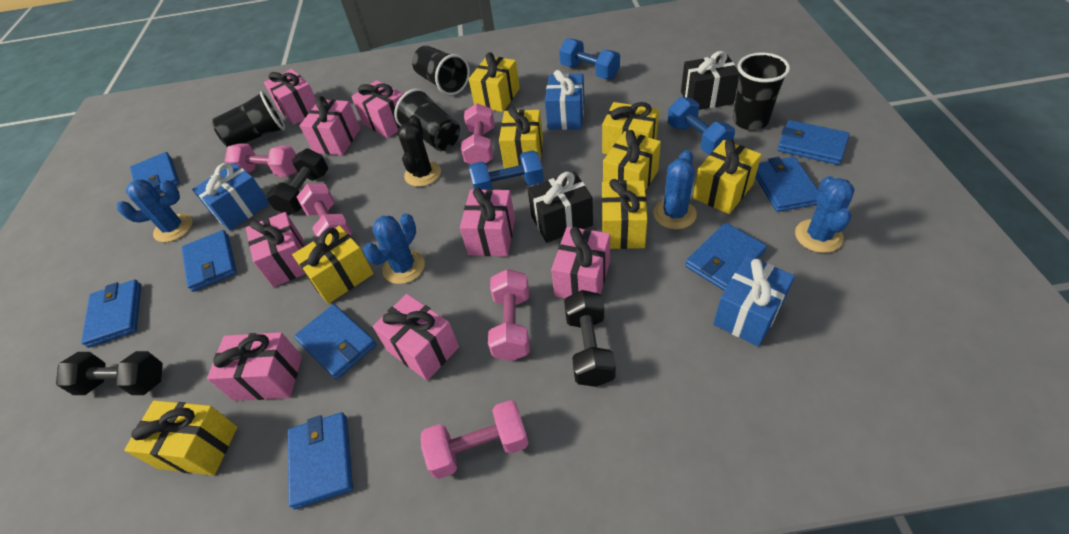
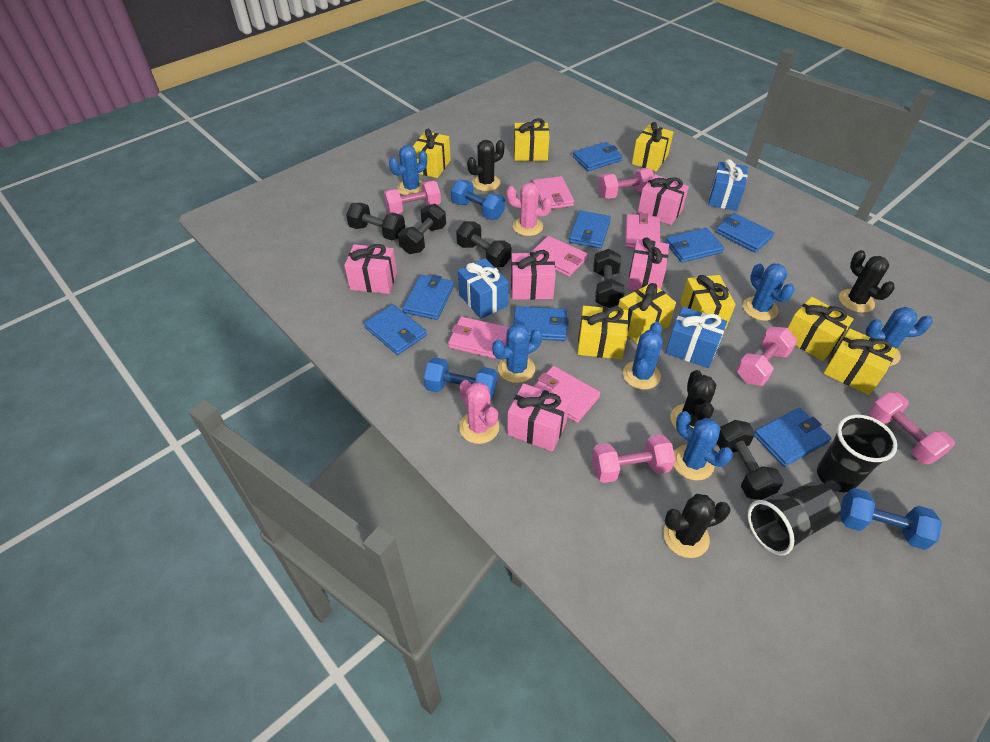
black cactus: [397,115,441,187] = 1 -> [467,140,504,191] [664,494,731,558] [670,370,716,429] [839,250,895,313] = 4
black cup: [212,91,285,147] [394,88,460,151] [412,46,470,95] [733,52,790,131] = 4 -> [748,482,841,555] [817,415,897,492] = 2
black dumbbell: [56,351,163,395] [266,148,328,215] [564,290,616,387] = 3 -> [346,202,405,240] [398,204,446,254] [456,221,511,268] [593,249,625,308] [716,420,784,500] = 5
black gift: [527,172,593,243] [681,51,739,110] = 2 -> none = 0
blue cactus: [117,180,193,242] [363,213,425,284] [653,150,697,229] [795,176,855,253] = 4 -> [389,145,427,195] [492,323,542,383] [623,322,663,390] [673,411,733,481] [743,263,795,321] [866,307,933,366] = 6
pink cactus: none = 0 -> [459,380,499,444] [506,182,552,236] = 2
pink gift: [207,332,302,401] [246,212,305,287] [264,69,316,125] [300,96,360,155] [351,80,403,138] [373,294,459,381] [460,187,515,256] [551,227,610,299] = 8 -> [344,244,397,294] [507,383,570,452] [511,250,556,300] [627,237,669,291] [638,175,689,225] = 5
pink wallet: none = 0 -> [448,317,510,359] [531,236,588,277] [533,176,574,209] [533,366,600,423] [625,213,660,248] = 5

